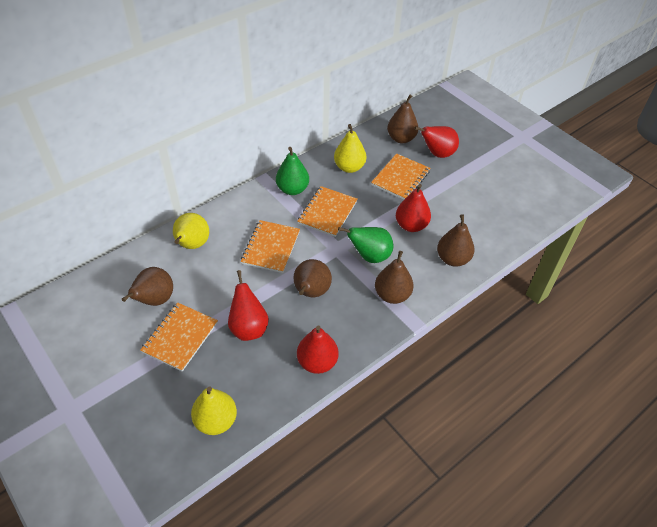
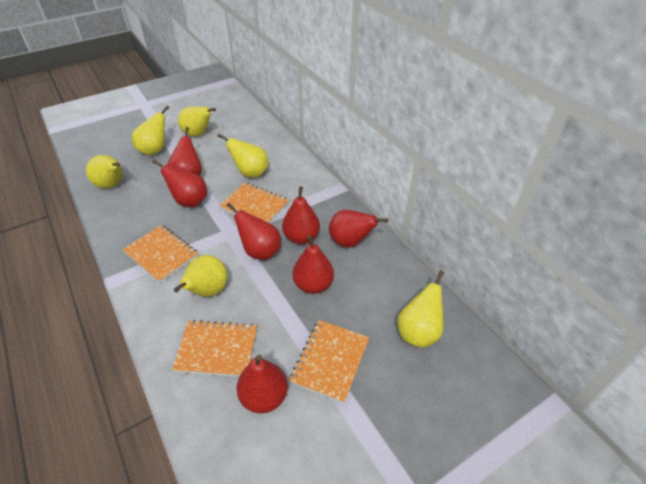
brown pear: [122,267,173,306] [293,259,332,297] [375,251,414,304] [387,95,418,143] [437,214,475,266] = 5 -> none = 0
green pear: [276,147,309,195] [338,227,393,263] = 2 -> none = 0
red pear: [228,270,269,341] [297,325,339,374] [396,184,431,232] [414,126,459,158] = 4 -> [152,159,207,207] [167,127,202,176] [227,203,281,260] [237,355,288,413] [282,186,320,244] [292,235,334,294] [329,210,388,248] = 7
yellow pear: [173,213,209,249] [191,386,237,435] [334,124,366,173] = 3 -> [86,155,123,189] [132,105,169,156] [174,255,227,297] [178,106,216,136] [218,134,268,178] [397,270,444,348] = 6

